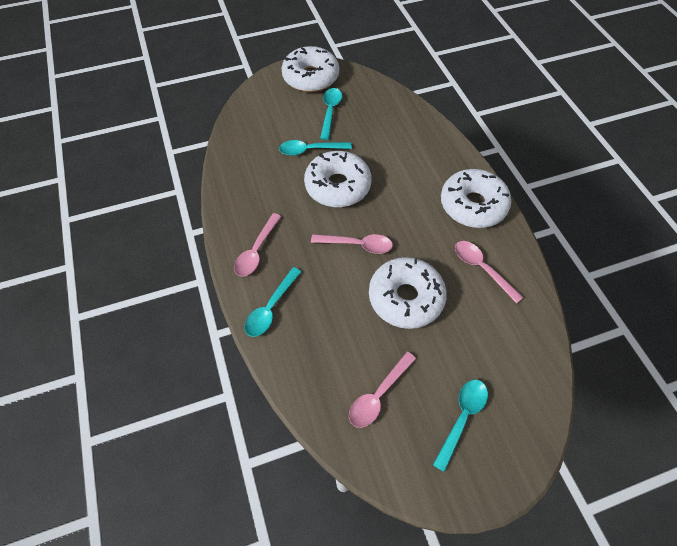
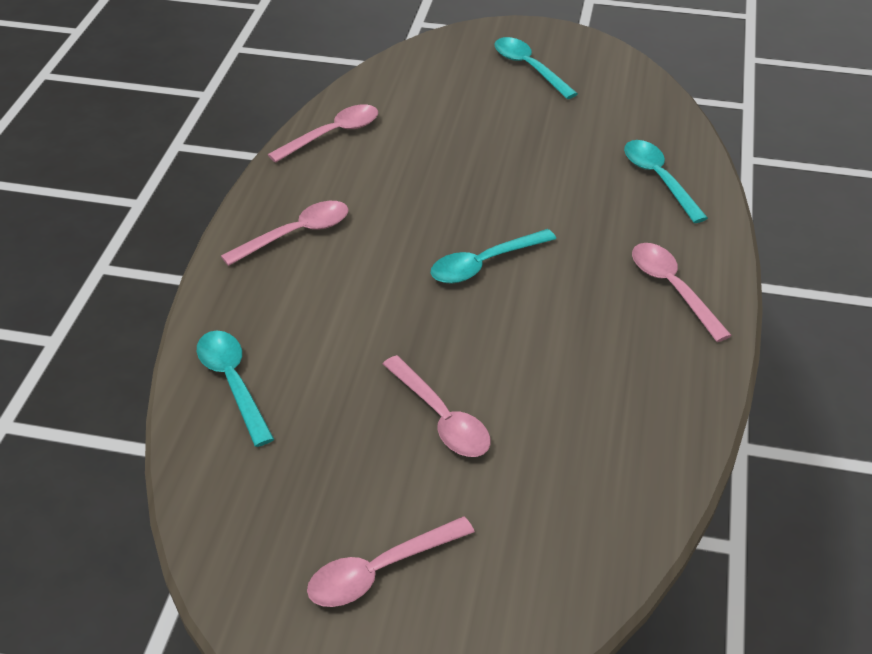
pink spoon: [234,213,281,277] [311,234,393,254] [349,352,416,428] [455,241,524,304] = 4 -> [221,201,348,266] [267,104,378,163] [307,516,475,607] [383,355,491,457] [632,243,732,342] = 5
white donut: [282,46,339,92] [304,151,372,207] [369,257,447,329] [441,169,511,228] = 4 -> none = 0

